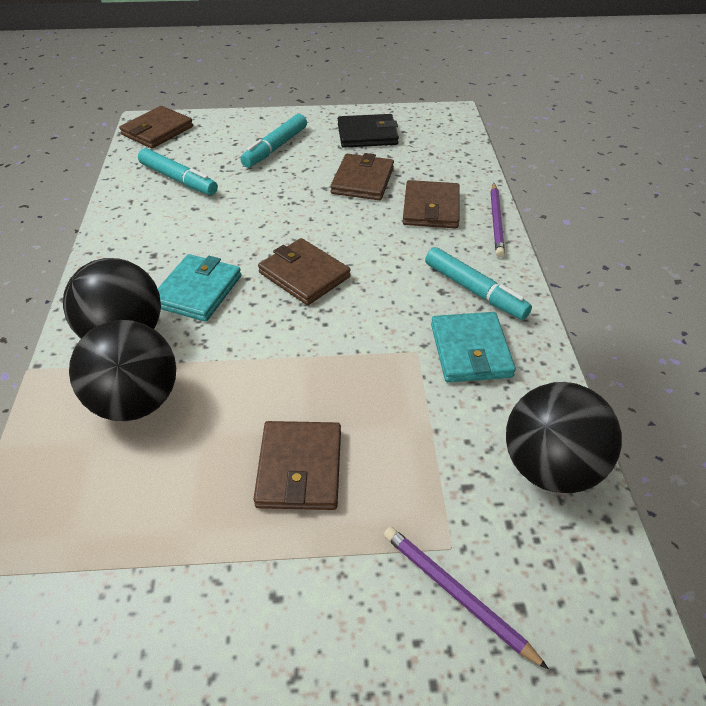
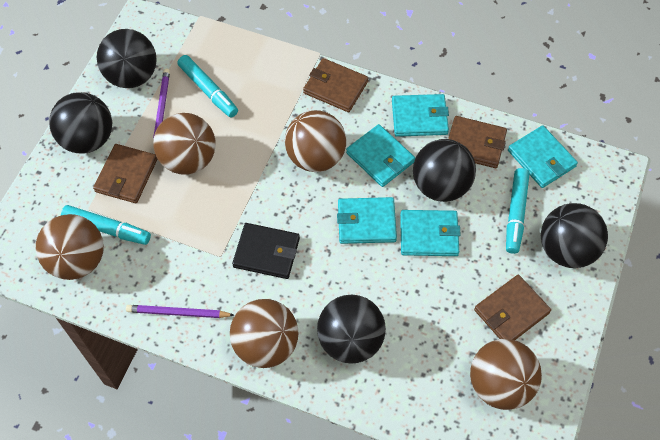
black ball: [63,258,161,339] [69,320,176,421] [506,382,622,493] = 3 -> [49,92,112,154] [97,29,157,88] [317,295,386,364] [413,139,476,202] [541,203,608,268] = 5
brown ball: none = 0 -> [36,214,104,280] [153,113,216,175] [230,299,299,368] [285,110,346,172] [470,339,542,410] = 5
brown wallet: [119,106,193,149] [254,421,341,510] [258,238,351,305] [330,153,394,200] [403,180,460,228] = 5 -> [93,144,157,203] [303,58,368,112] [448,116,507,168] [474,275,551,340] = 4
turquoise wallet: [158,254,241,322] [431,312,516,382] = 2 -> [337,197,397,244] [346,124,415,187] [392,94,449,137] [400,210,461,256] [508,125,578,188] = 5

